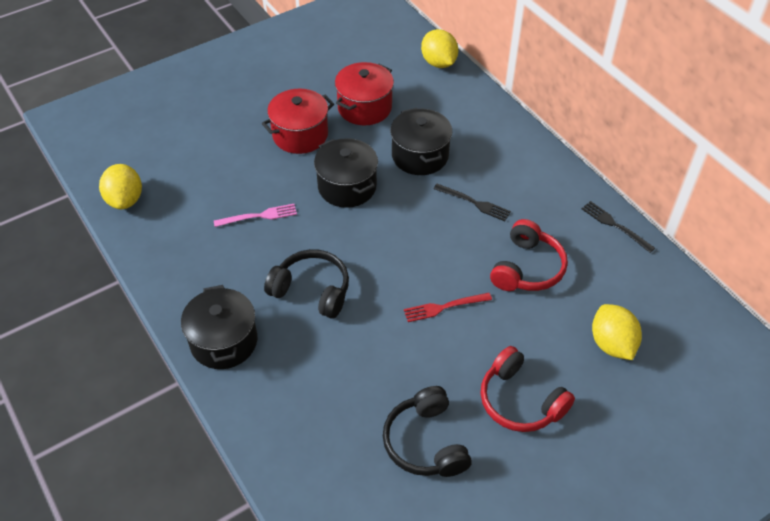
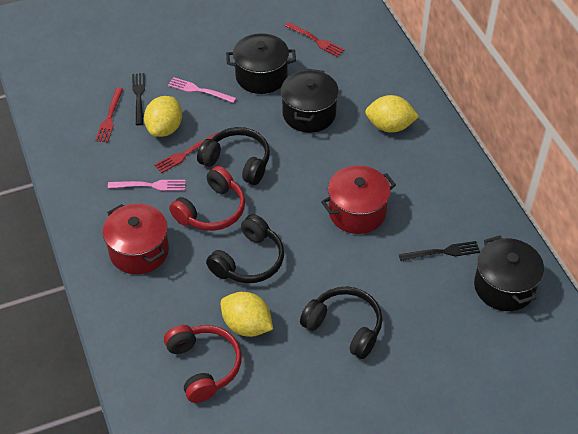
black headphones: [264,249,349,319] [383,386,472,477] = 2 -> [197,127,270,185] [206,214,284,283] [300,287,382,359] = 3
pink fork: [214,204,297,227] = 1 -> [108,180,186,191] [168,77,236,103] = 2
red fork: [404,293,492,322] = 1 -> [95,88,123,143] [154,132,219,173] [285,22,344,57] = 3

